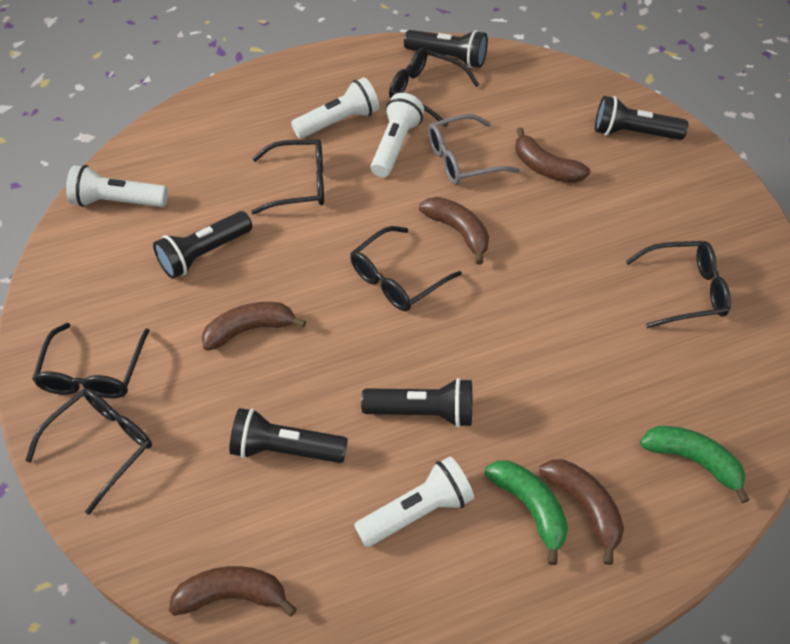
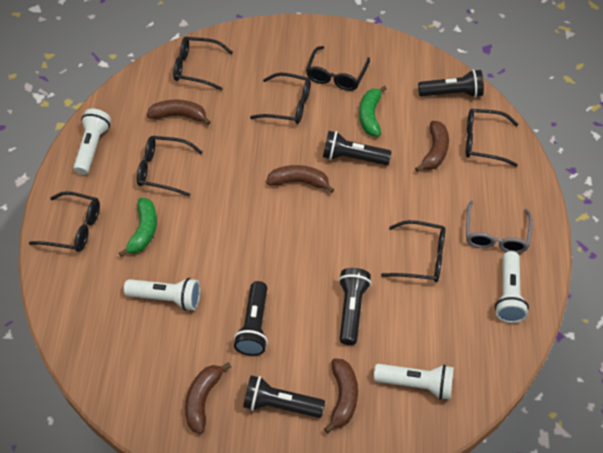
black glasses: [25,388,152,515] [32,323,150,398] [251,139,324,215] [350,226,462,311] [389,47,480,127] [626,241,731,328] = 6 -> [29,191,100,252] [137,136,203,197] [173,36,233,90] [250,72,311,124] [306,46,370,91] [381,220,446,282] [466,109,518,167] = 7

